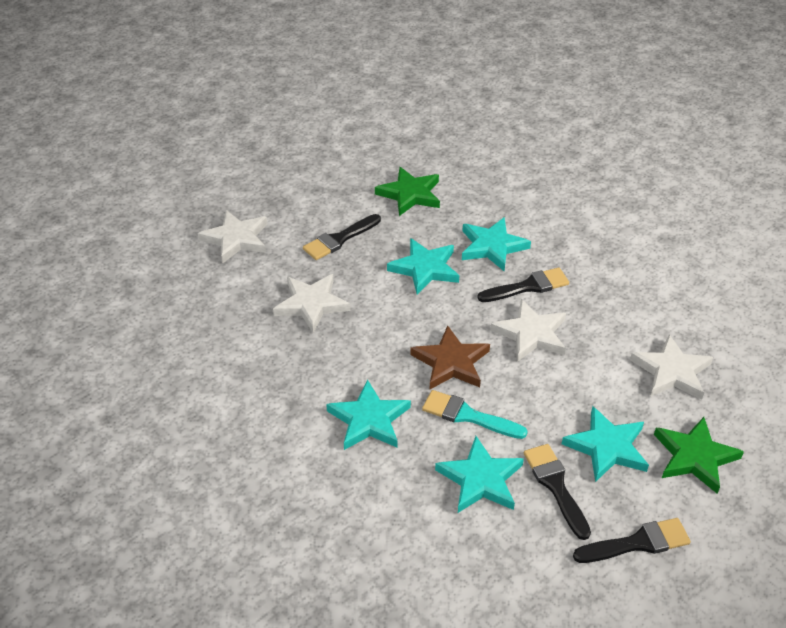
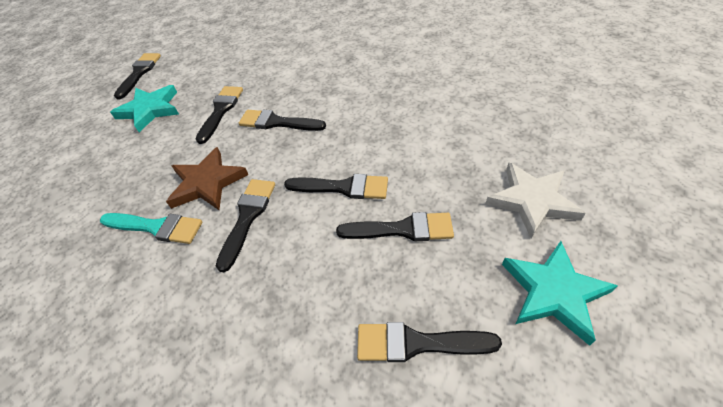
black brush: [303,214,381,260] [477,267,569,302] [524,444,591,540] [573,518,691,563] = 4 -> [114,53,161,99] [196,86,243,144] [216,179,275,272] [239,110,326,131] [284,174,388,199] [336,212,454,241] [357,322,502,362] = 7
green star: [375,167,440,216] [654,417,744,494] = 2 -> none = 0
turquoise star: [326,379,411,450] [387,238,459,294] [435,436,524,513] [462,217,531,271] [562,406,649,482] = 5 -> [110,85,179,132] [502,241,618,346] = 2
white star: [198,210,267,263] [273,274,350,333] [490,299,566,362] [630,334,713,400] = 4 -> [486,163,586,238] = 1

